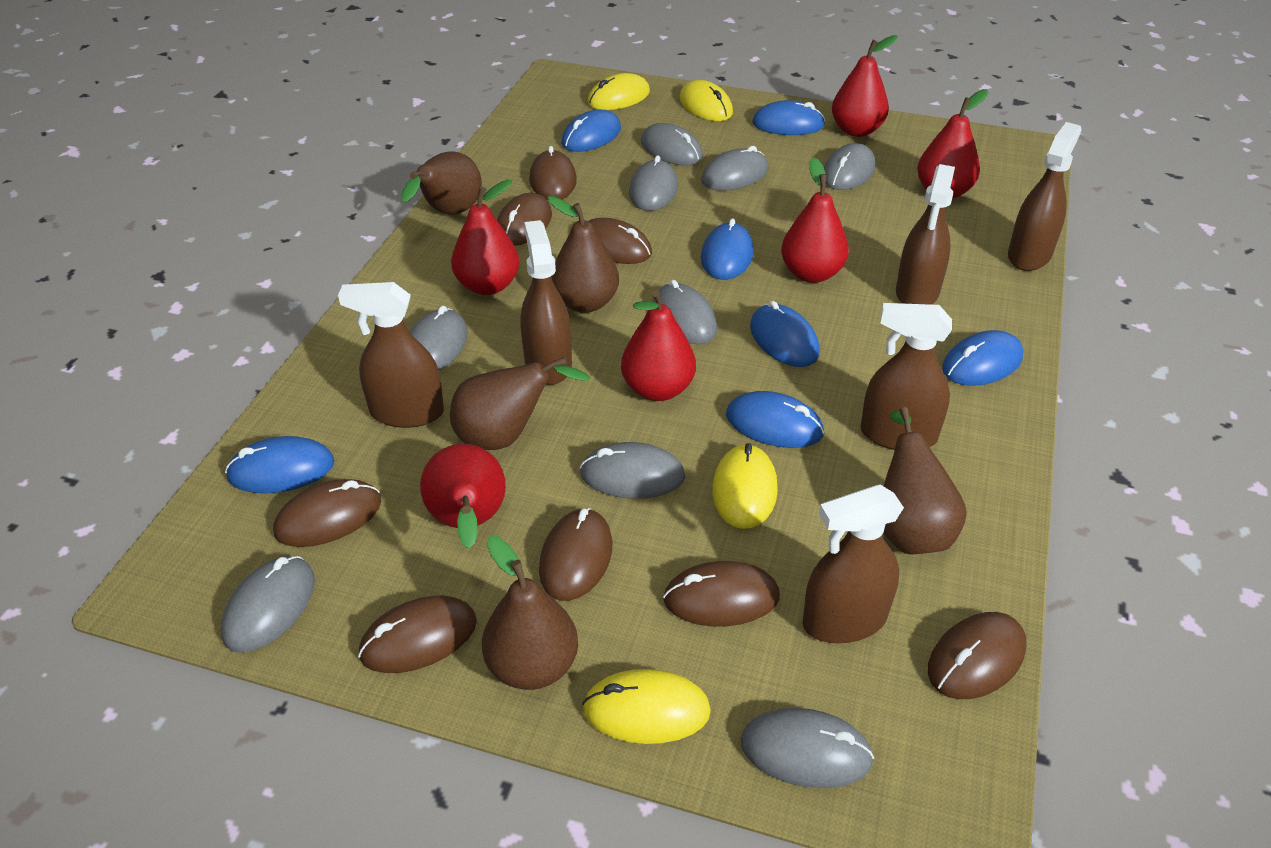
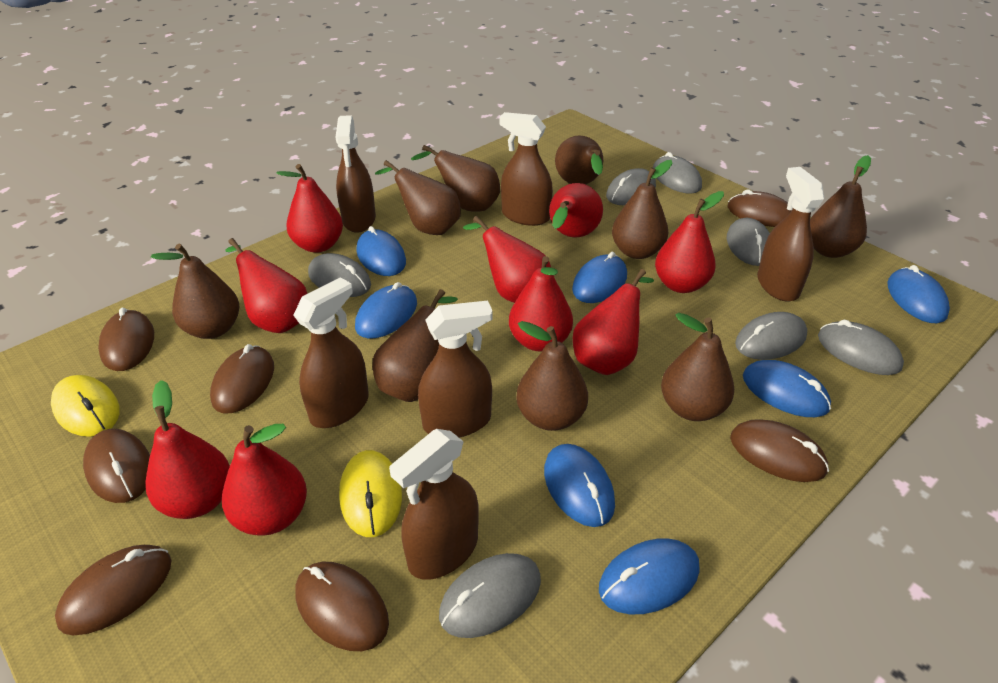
brown mouse: [273,479,381,547] [358,595,477,673] [497,193,552,246] [529,146,577,200] [539,508,612,601] [589,218,652,264] [663,561,780,626] [928,612,1027,699] = 8 -> [55,545,172,636] [83,429,150,503] [98,308,154,371] [210,344,274,413] [295,562,389,651] [727,190,792,227] [730,419,829,482] = 7
brown pear: [401,151,482,214] [450,357,590,450] [482,536,578,690] [548,196,619,313] [883,407,967,555] = 5 -> [151,244,239,339] [372,289,458,402] [375,160,461,235] [411,145,500,212] [516,321,588,431] [555,135,603,185] [612,160,672,259] [661,313,734,421] [810,155,871,258] = 9
grey mouse: [221,556,315,653] [410,306,468,370] [580,442,685,499] [629,155,678,211] [641,123,703,166] [653,280,717,344] [701,146,768,191] [741,708,874,788] [824,143,875,190] = 9 -> [308,253,371,297] [439,553,541,638] [606,168,656,205] [653,152,702,194] [727,218,770,266] [735,312,807,360] [818,320,904,375] = 7
red pear: [420,444,506,549] [451,179,519,295] [621,290,696,401] [781,157,849,283] [832,35,898,137] [917,89,988,199] = 6 -> [145,380,230,519] [222,424,307,536] [225,238,307,333] [276,164,343,253] [463,216,551,303] [509,256,573,352] [549,183,603,237] [573,269,654,375] [655,191,724,293] = 9
yellow mouse: [582,669,711,744] [588,73,650,110] [680,80,733,121] [712,443,778,529] = 4 -> [51,375,120,437] [339,450,402,537] = 2

